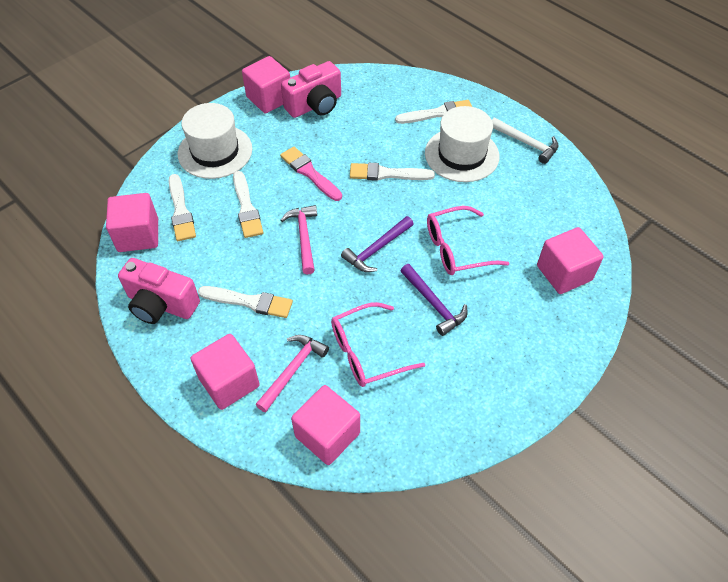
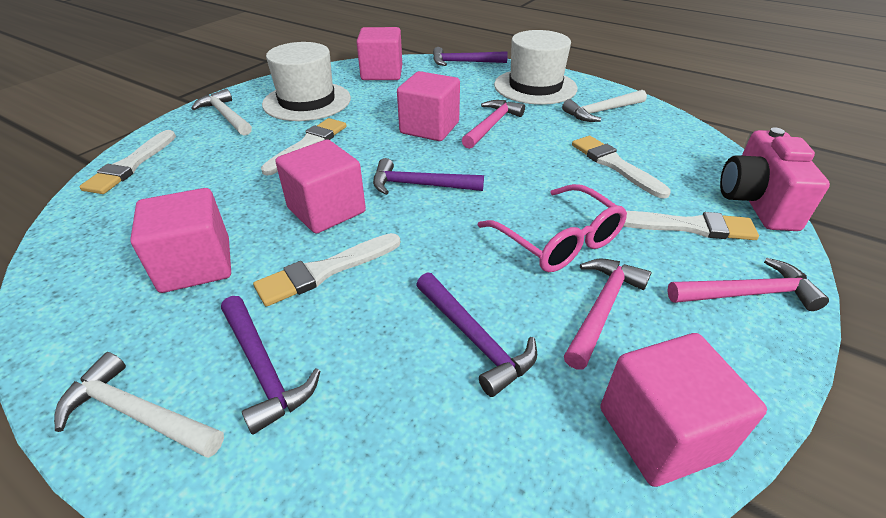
pink brush: [280,147,342,201] = 1 -> none = 0
pink camera: [118,258,200,324] [281,61,341,118] = 2 -> [720,128,830,231] = 1
pink glasses: [331,302,425,387] [427,206,509,275] = 2 -> [477,184,627,272] = 1
pink hammer: [256,335,329,412] [280,205,317,274] = 2 -> [462,100,525,149] [564,259,651,370] [667,258,829,311] = 3
purple hammer: [341,216,414,272] [401,264,468,336] = 2 -> [221,296,320,435] [373,158,484,195] [416,273,537,397] [433,47,508,66] = 4
white hammer: [492,118,559,164] = 1 -> [54,352,224,458] [191,89,252,136] [562,90,647,122] = 3

